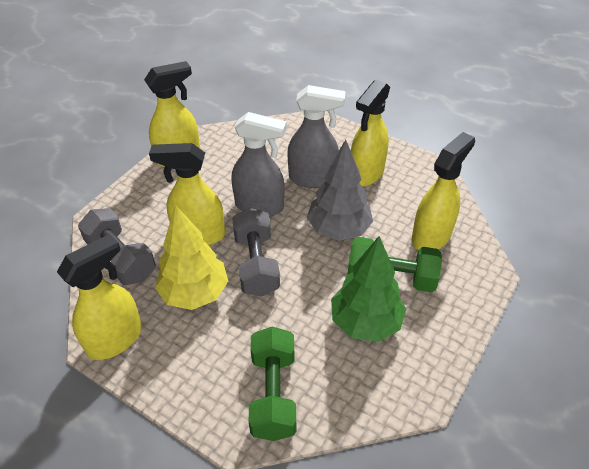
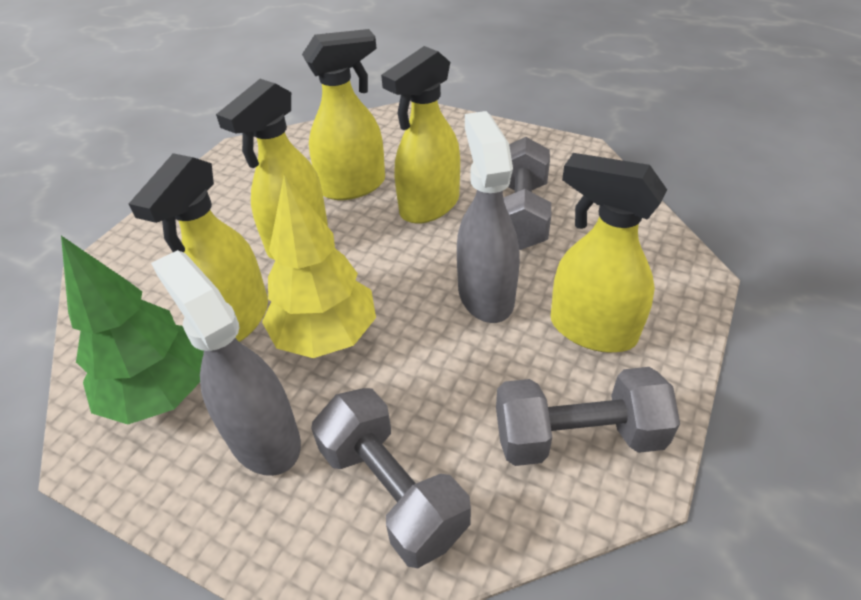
green dumbbell: [249,327,296,441] [348,237,442,292] = 2 -> none = 0
grey dumbbell: [78,208,156,285] [232,207,280,297] = 2 -> [311,388,471,568] [496,367,680,466] [503,137,551,250] = 3
grey tree: [307,140,373,241] = 1 -> none = 0

